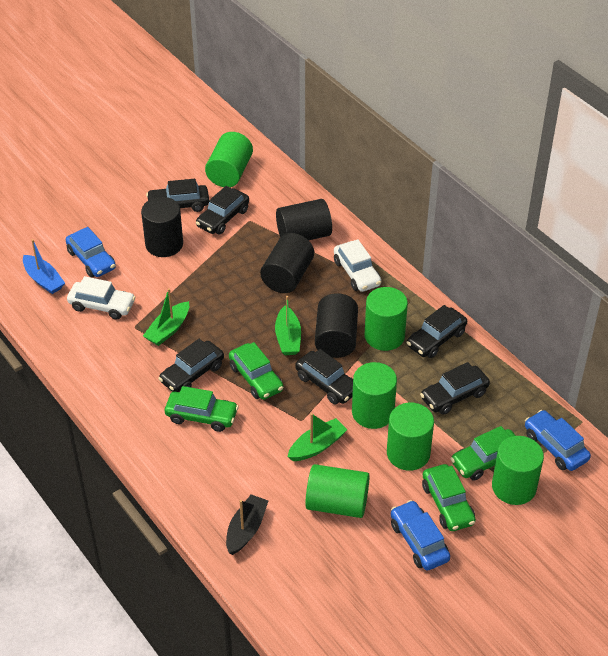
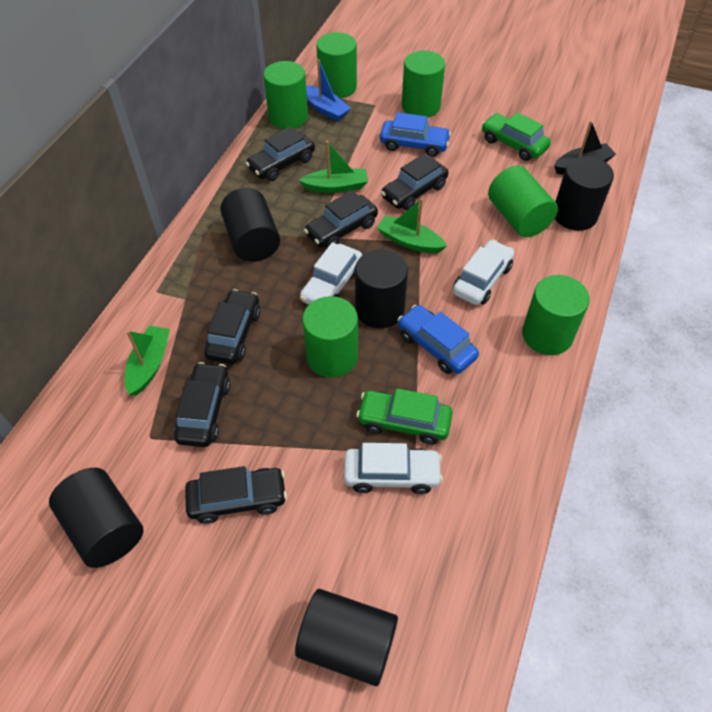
black cylinder: [141,197,183,257] [260,233,314,293] [276,199,332,240] [315,293,358,358] = 4 -> [49,468,144,568] [220,188,280,262] [295,589,398,686] [355,249,408,328] [555,156,614,231] = 5
blue car: [66,227,116,277] [391,500,450,570] [525,410,591,471] = 3 -> [380,112,451,157] [398,305,479,374] = 2
green car: [165,386,239,432] [229,342,283,400] [422,464,476,531] [451,426,516,481] = 4 -> [356,388,453,445] [482,112,551,161] = 2
white car: [67,276,136,319] [334,239,381,292] = 2 -> [300,242,362,304] [344,443,443,494] [453,239,514,305] = 3

